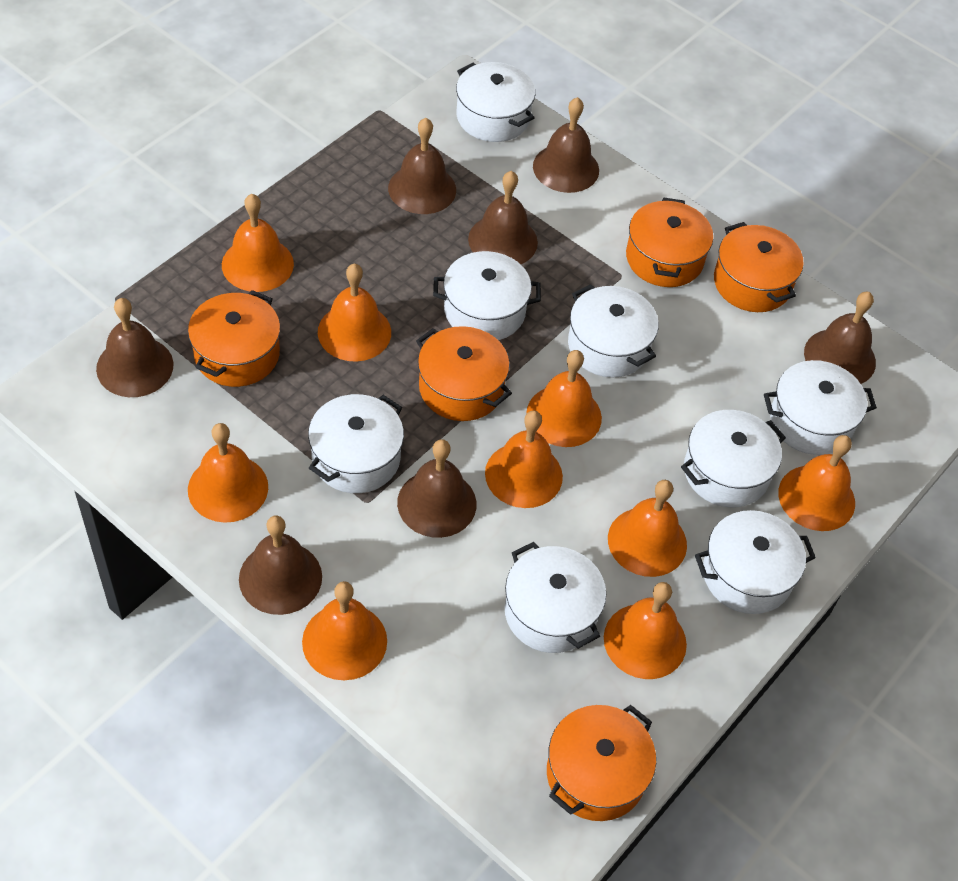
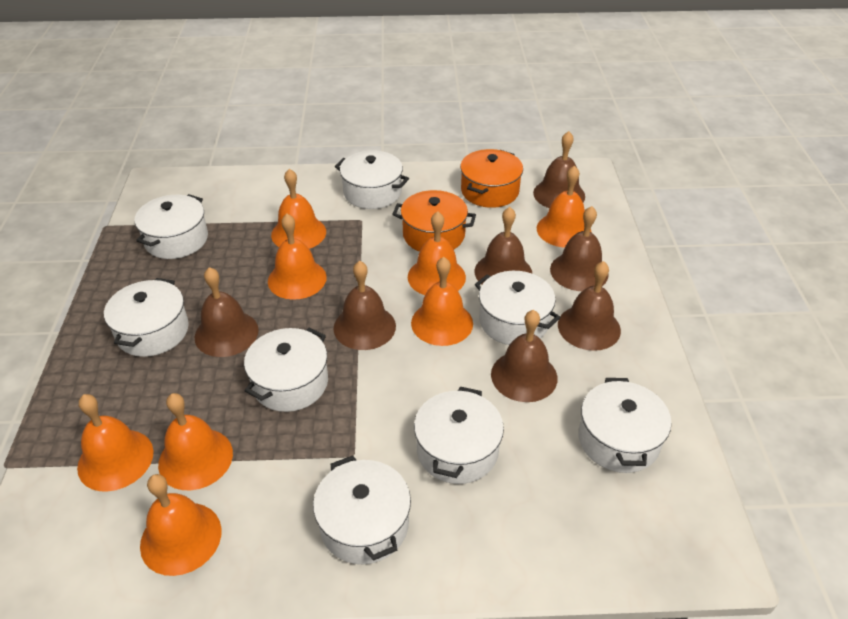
orange bell: [188,423,268,523] [222,194,294,292] [302,581,387,680] [318,264,391,362] [485,410,563,508] [526,350,602,447] [604,582,687,679] [608,480,687,577] [778,435,855,531] = 9 -> [77,394,154,492] [140,474,222,576] [158,393,233,490] [268,214,327,300] [271,169,326,249] [408,211,466,295] [411,257,473,346] [537,165,592,248] = 8
orange pot: [188,290,280,387] [416,326,512,421] [547,705,656,821] [626,197,713,287] [714,222,804,312] = 5 -> [392,190,476,252] [460,149,523,208] = 2

